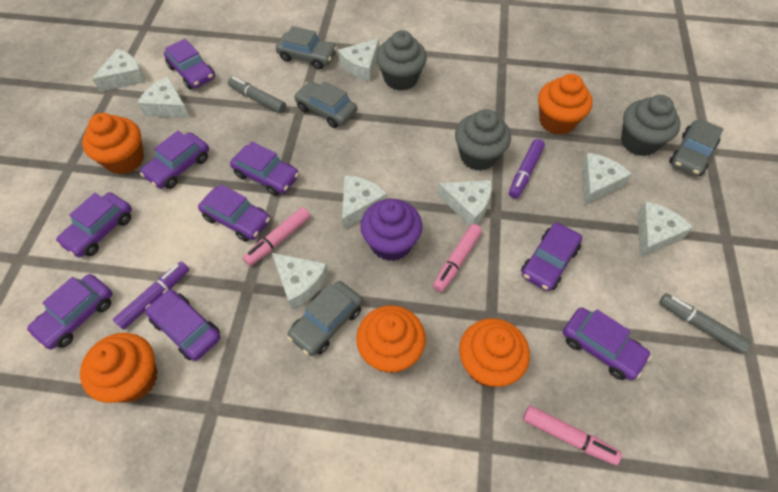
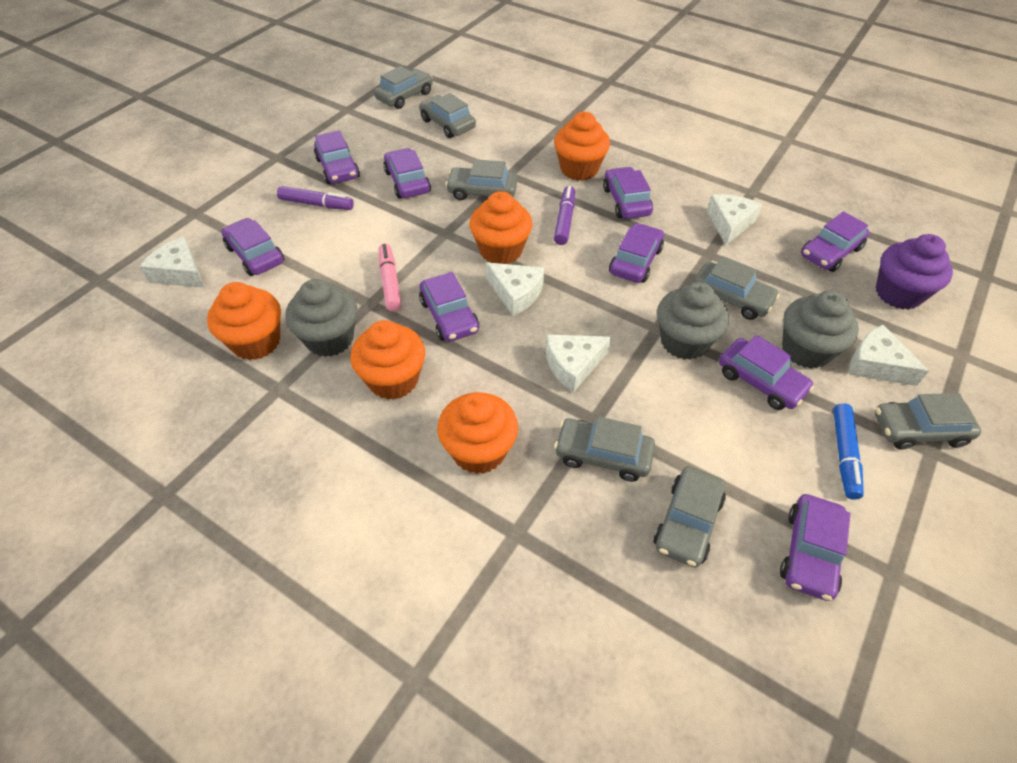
blue marker: none = 0 -> [833,403,864,500] = 1
grey car: [276,26,337,70] [287,281,363,356] [294,81,357,128] [669,118,724,176] = 4 -> [374,66,433,109] [419,93,476,138] [445,159,518,200] [554,417,655,482] [653,466,726,567] [693,256,780,320] [875,393,981,450] = 7
grey marker: [228,77,286,113] [659,293,751,354] = 2 -> none = 0
pink marker: [243,207,310,266] [433,224,482,292] [523,405,622,465] = 3 -> [379,244,402,311] = 1
white cheese: [92,49,146,92] [138,76,190,118] [272,253,328,309] [338,38,379,81] [342,175,387,230] [438,180,492,226] [581,153,632,205] [638,202,693,257] = 8 -> [139,236,204,288] [486,262,544,316] [546,334,611,392] [707,194,762,245] [849,325,929,386] = 5

